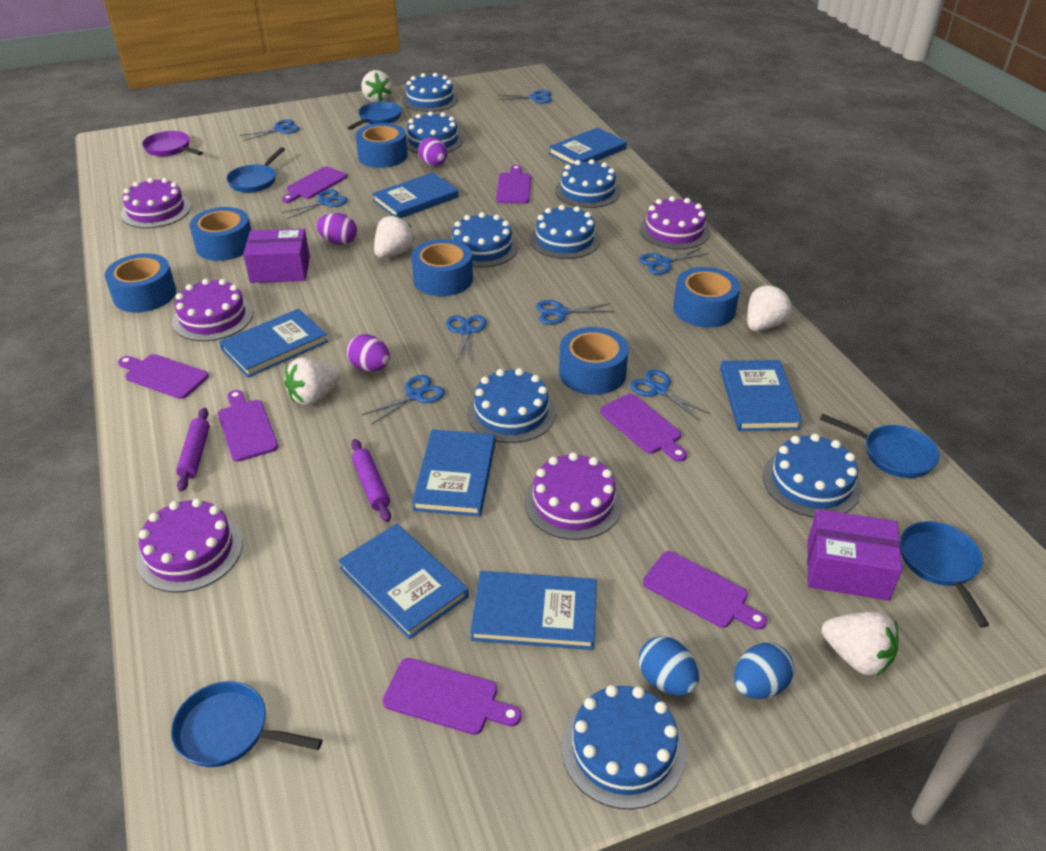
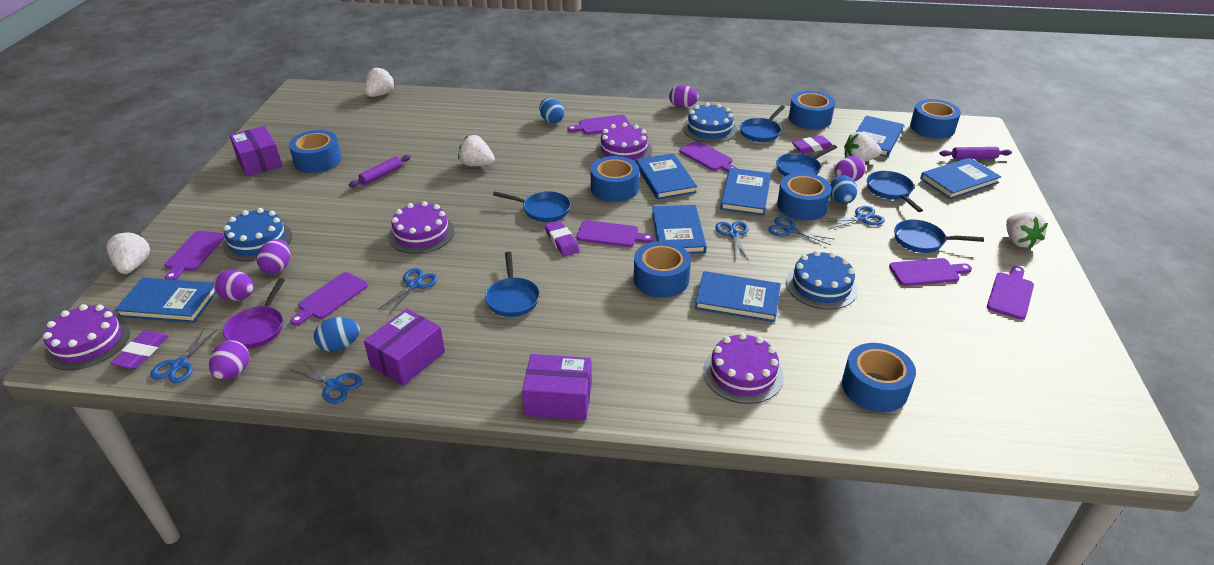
blue cake: [402,73,458,112] [406,111,463,154] [451,212,518,267] [467,368,556,443] [530,205,600,259] [555,159,621,208] [561,685,686,810] [763,434,861,517] = 8 -> [222,208,292,261] [683,103,737,143] [786,250,858,310] = 3
blue egg: [639,636,699,696] [734,642,794,699] = 2 -> [314,317,360,352] [540,98,564,124] [830,175,857,204] = 3
blue pan: [171,681,322,767] [226,147,285,193] [347,101,402,130] [820,414,939,478] [900,521,989,627] = 5 -> [485,252,540,317] [493,191,571,222] [740,105,785,142] [776,145,837,176] [867,171,923,212] [894,220,984,253] = 6
blue scissors: [239,119,300,141] [281,190,348,219] [362,375,445,425] [446,315,487,363] [497,90,552,104] [536,300,614,325] [630,369,710,421] [639,247,709,275] = 8 -> [150,328,217,383] [289,359,362,404] [378,268,438,314] [715,221,749,261] [768,217,833,245] [822,206,885,229] = 6
blue tape: [105,253,176,312] [190,207,251,261] [356,123,408,168] [411,239,473,296] [559,327,629,395] [673,267,740,328] = 6 -> [289,130,342,173] [591,156,639,202] [634,241,691,298] [777,173,832,221] [789,91,835,130] [842,343,916,412] [910,99,961,139] = 7
purple box: [243,229,310,283] [807,509,902,601] = 2 -> [229,126,282,176] [364,309,445,386] [522,354,592,420] = 3
purple cake: [121,178,191,228] [136,498,243,593] [172,279,253,341] [524,452,623,540] [640,196,710,249] = 5 -> [43,304,130,370] [388,201,455,254] [596,122,652,162] [703,333,784,404] = 4
purple egg: [316,213,357,245] [346,334,390,372] [418,137,447,166] = 3 -> [209,340,249,380] [214,270,254,301] [257,239,290,274] [669,85,699,108] [835,156,866,181] = 5
purple eraser: none = 0 -> [110,330,169,369] [545,220,580,257] [792,136,832,154] = 3

